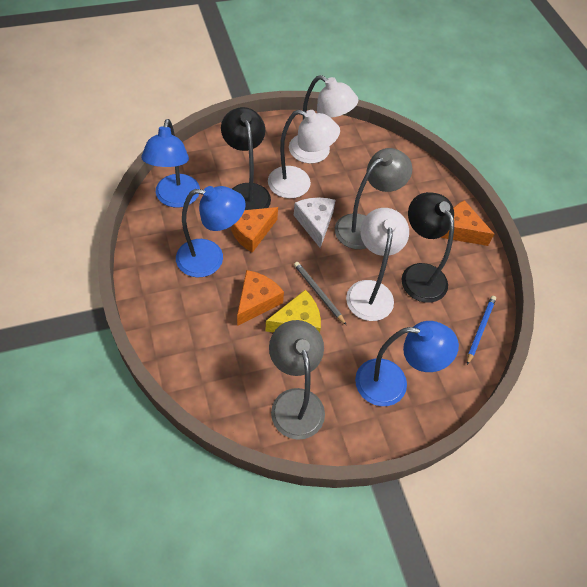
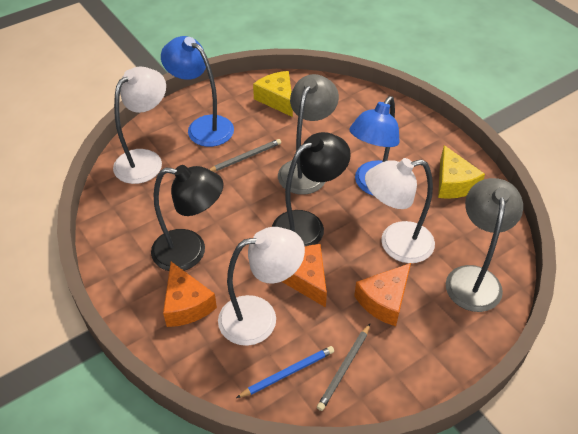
blue lamp: [141,119,200,207] [176,186,246,277] [355,321,459,406] = 3 -> [161,36,234,147] [349,96,400,196] = 2
grey pencil: [294,262,346,325] = 1 -> [209,139,281,172] [317,324,370,411] = 2
white cheese: [294,197,336,248] = 1 -> none = 0
yellow cheese: [265,290,321,333] = 1 -> [253,71,293,117] [438,145,485,199] = 2

